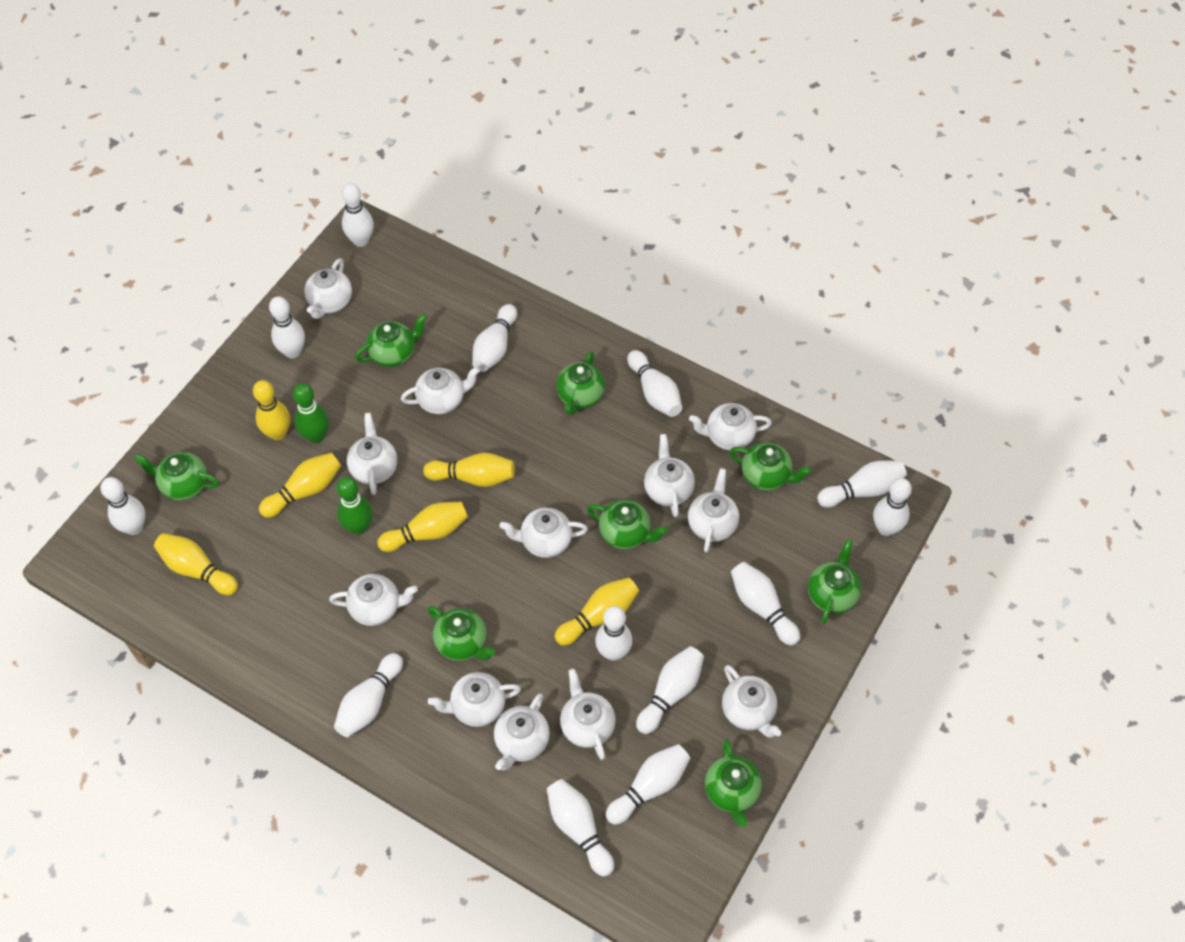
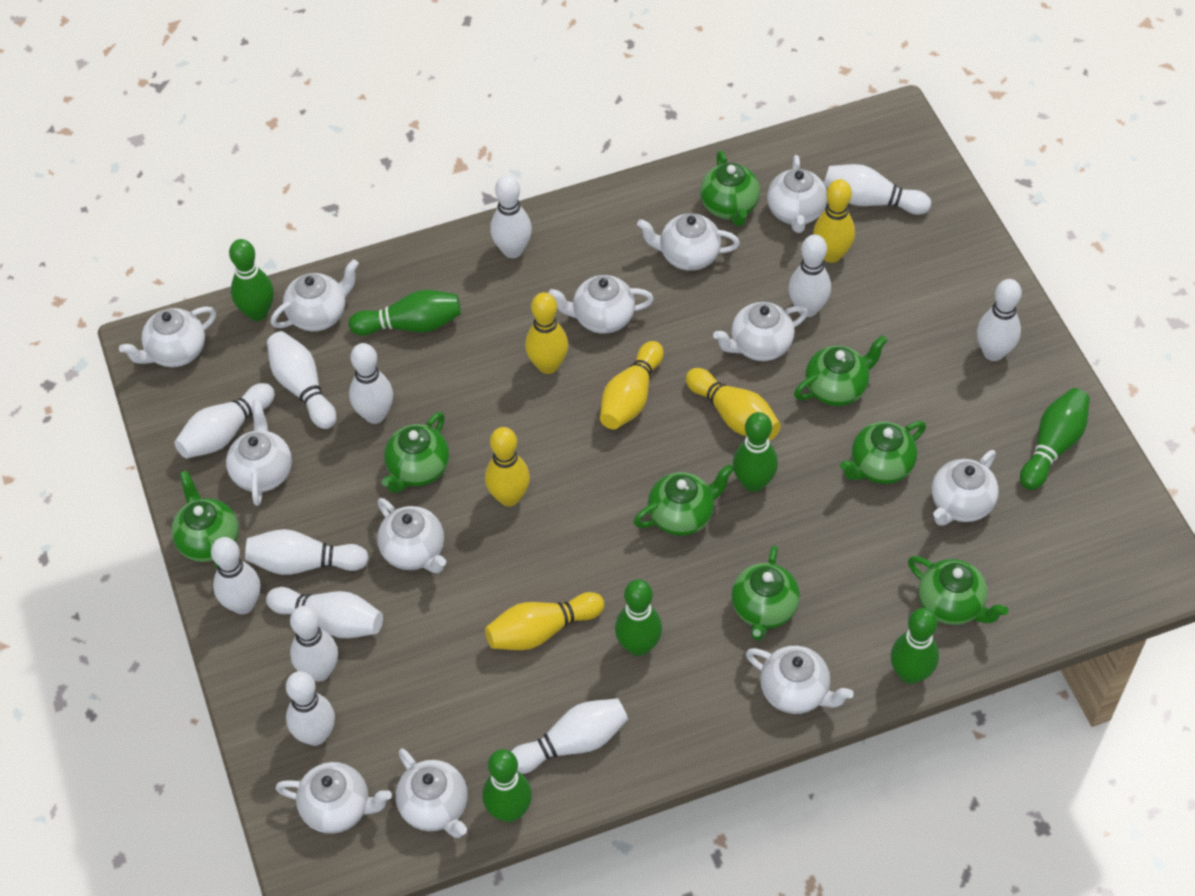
green bowling pin: [293,383,329,443] [337,477,373,535] = 2 -> [229,239,274,321] [349,290,461,336] [482,749,532,822] [615,580,662,656] [733,412,778,492] [891,608,939,684] [1020,388,1090,490] = 7

